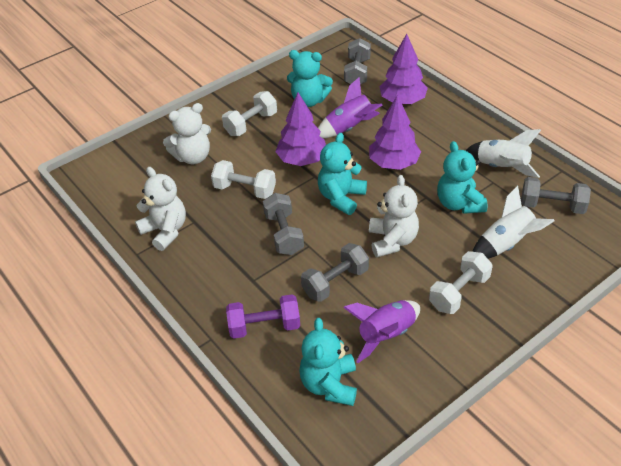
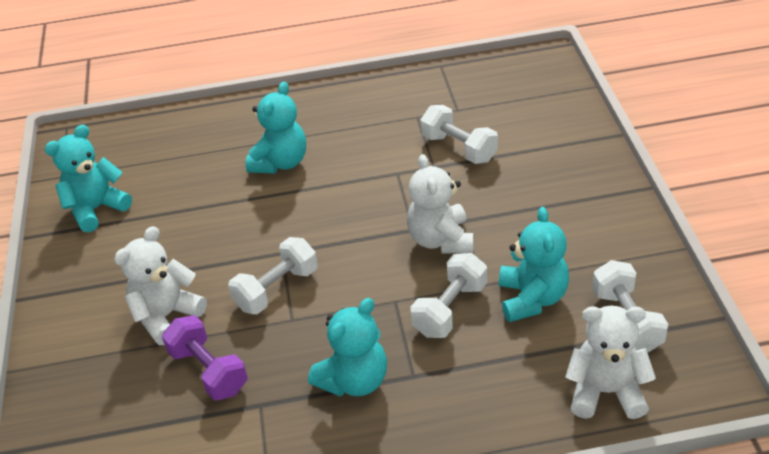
grey dumbbell: [263,193,304,255] [301,243,369,302] [344,38,371,84] [521,177,591,214] = 4 -> none = 0
purple rocket: [318,77,382,138] [343,300,420,363] = 2 -> none = 0
purple tree: [275,93,326,166] [369,95,421,170] [379,34,428,104] = 3 -> none = 0
white dumbbell: [211,160,276,199] [222,91,277,136] [429,251,493,314] = 3 -> [228,237,318,314] [410,253,487,338] [420,105,498,164] [592,260,668,353] = 4
white rocket: [466,129,541,178] [472,185,554,259] = 2 -> none = 0

